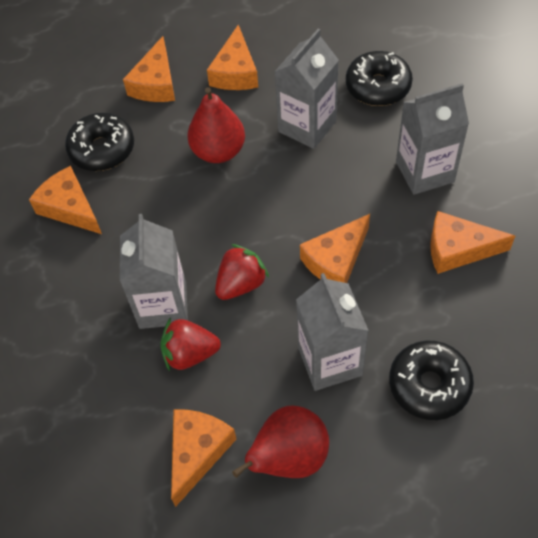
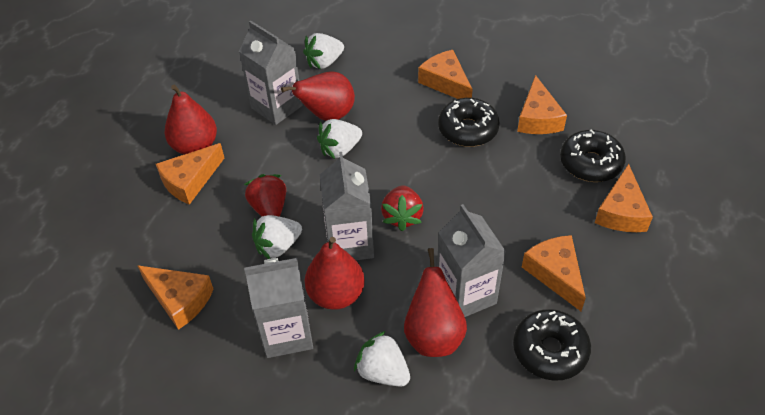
red pear: [187,87,245,163] [232,406,329,478] = 2 -> [164,85,217,155] [281,71,355,121] [304,237,365,310] [404,248,467,357] = 4
white strawberry: none = 0 -> [252,215,302,259] [303,33,344,69] [317,119,362,159] [354,331,410,387] = 4

